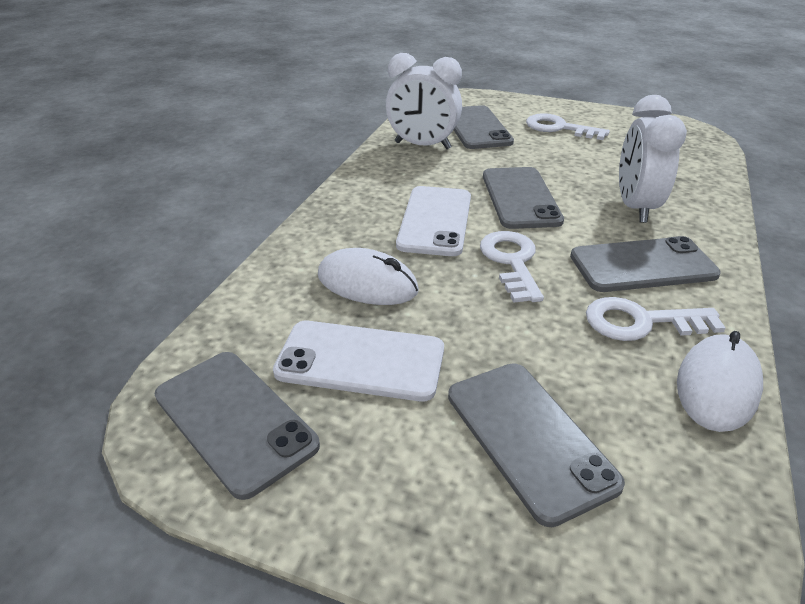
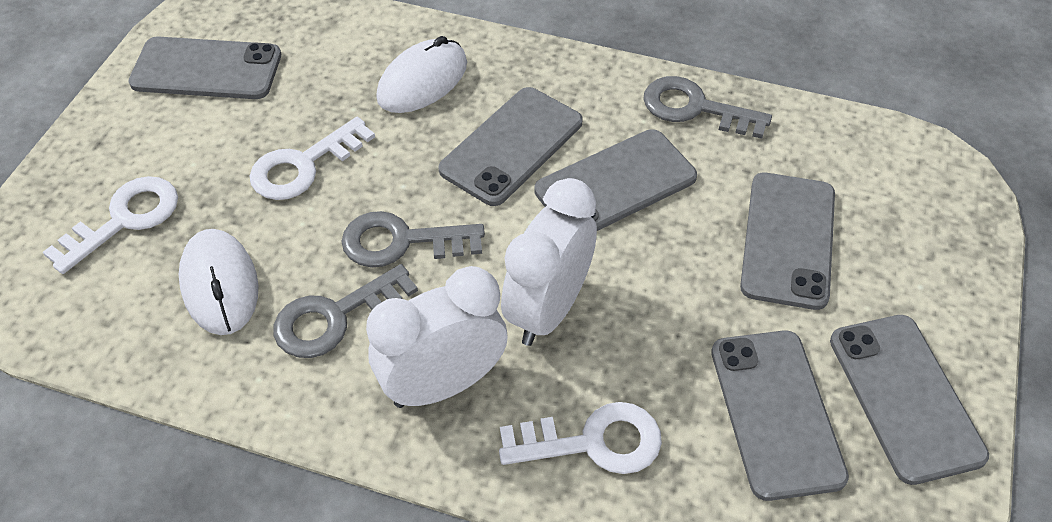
grey key: none = 0 -> [273,264,418,358] [341,211,485,267] [643,76,772,139] = 3
grey phone: [155,352,320,500] [448,363,625,527] [454,105,514,149] [483,167,564,229] [570,236,721,292] = 5 -> [128,37,281,99] [438,87,583,206] [534,129,697,231] [711,330,849,501] [740,173,835,310] [830,315,989,485] = 6
white phone: [273,321,444,402] [396,186,471,256] = 2 -> none = 0

